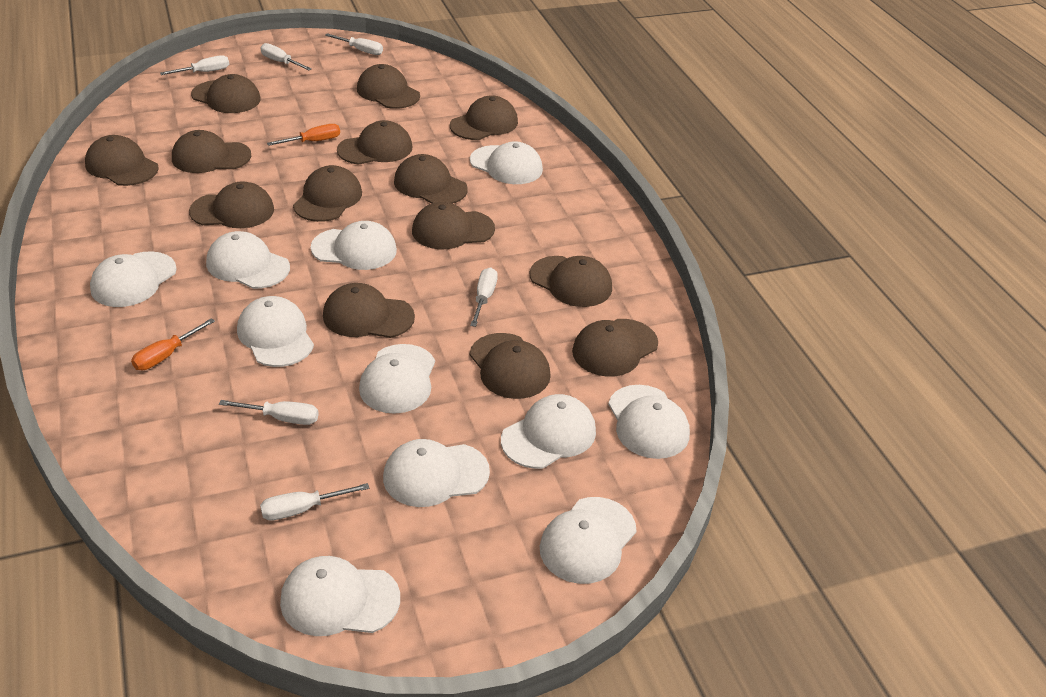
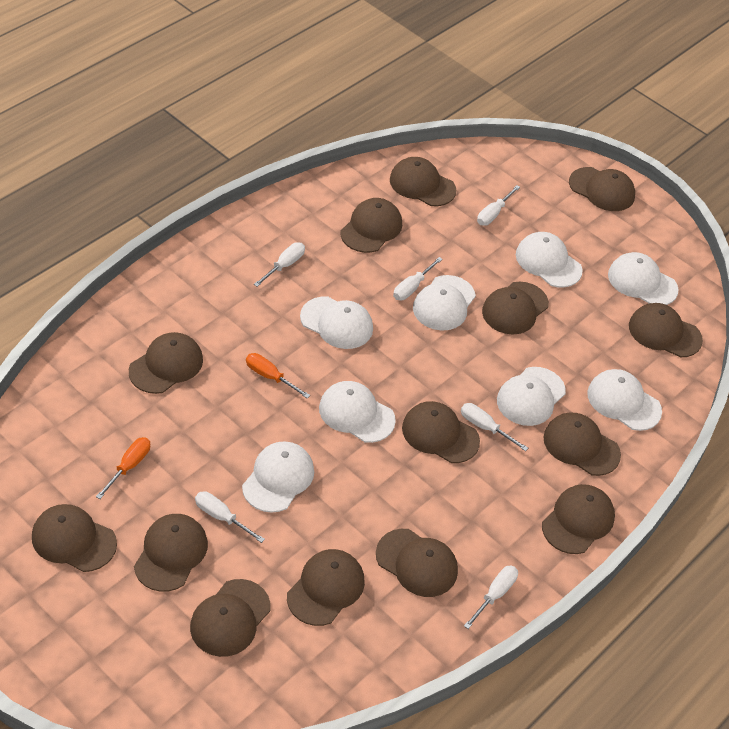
white cap: [90,251,177,307] [206,231,290,289] [237,296,314,367] [280,556,400,636] [311,221,397,270] [359,344,435,414] [383,439,490,507] [470,141,543,184] [501,394,596,469] [540,497,637,584] [608,385,690,459] = 11 -> [242,441,314,513] [300,296,373,349] [319,381,396,443] [413,275,476,331] [497,367,566,426] [516,232,583,287] [587,369,662,431] [608,252,678,305] = 8

